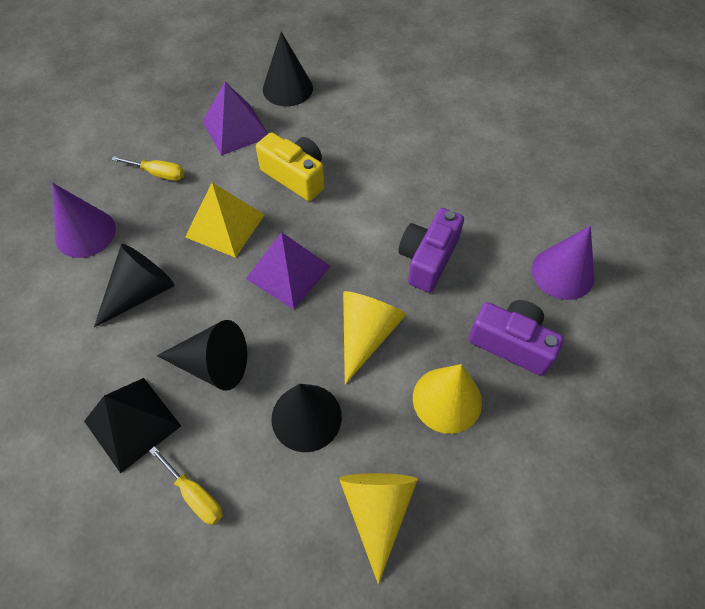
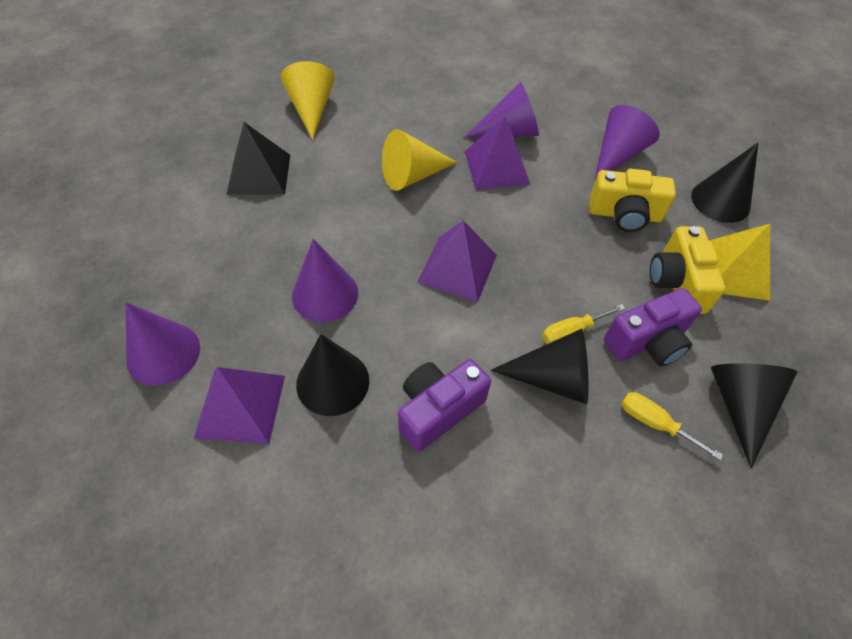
purple cone: [52,183,116,258] [532,226,594,300] = 2 -> [125,302,200,386] [292,239,358,322] [465,82,539,138] [594,105,660,181] = 4
purple pyramid: [202,82,268,156] [246,232,331,309] = 2 -> [194,367,285,444] [417,220,497,302] [465,116,530,190] = 3
yellow camera: [256,132,324,201] = 1 -> [589,169,676,232] [650,226,726,314] = 2
yellow cone: [339,473,418,584] [343,291,406,385] [413,364,482,434] = 3 -> [281,61,335,140] [382,129,458,191] = 2

